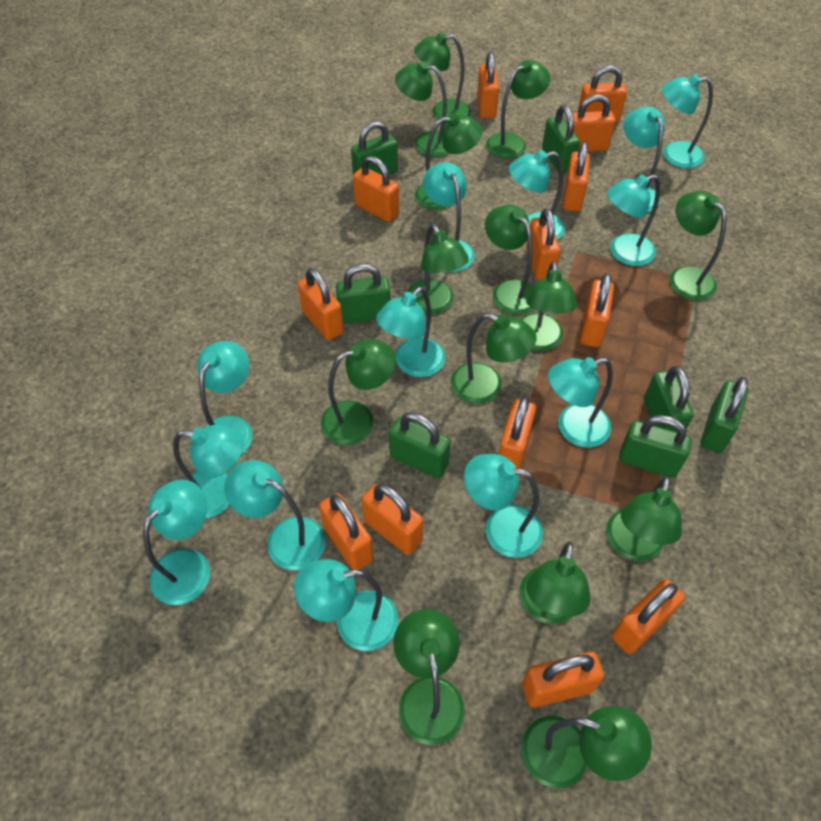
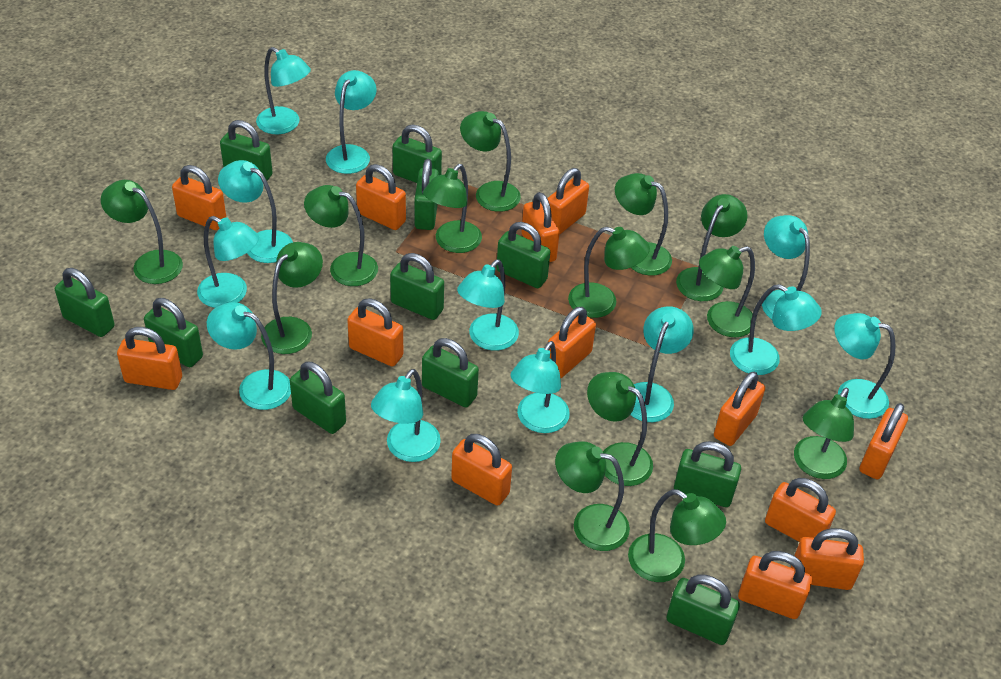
green lamp: [321,339,396,445] [393,609,465,745] [395,61,449,157] [408,224,469,314] [414,32,471,123] [415,113,482,210] [451,313,537,404] [485,205,534,315] [486,60,551,159] [519,542,591,624] [521,261,577,352] [521,706,652,788] [606,476,682,561] [669,191,727,301] = 14 -> [101,180,183,284] [261,242,323,354] [304,185,378,286] [423,164,482,253] [460,111,521,212] [555,441,630,551] [568,227,650,318] [587,372,653,486] [615,173,672,276] [628,489,726,582] [676,194,747,301] [699,246,756,337] [794,388,854,479] = 13
green padlock: [336,264,391,324] [351,121,398,175] [389,413,451,478] [542,105,580,173] [619,415,692,478] [644,366,694,432] [700,377,748,453] = 7 -> [55,268,115,337] [144,298,203,367] [220,120,273,180] [290,362,346,434] [390,253,444,320] [392,125,442,183] [415,159,439,230] [422,338,479,408] [496,222,550,288] [667,574,740,645] [674,441,741,507] = 11
turquoise lamp: [143,479,210,605] [173,425,244,518] [197,341,253,455] [224,460,326,570] [294,559,398,651] [376,287,445,377] [423,162,475,272] [464,454,543,558] [509,150,565,240] [548,357,613,448] [607,175,660,266] [624,106,665,212] [662,74,713,168] = 13 -> [197,216,259,308] [207,302,291,410] [218,160,293,263] [256,47,311,134] [326,70,377,174] [371,369,441,462] [457,260,519,351] [511,341,570,433] [630,306,694,422] [730,284,822,375] [762,215,810,319] [834,313,896,419] = 12

